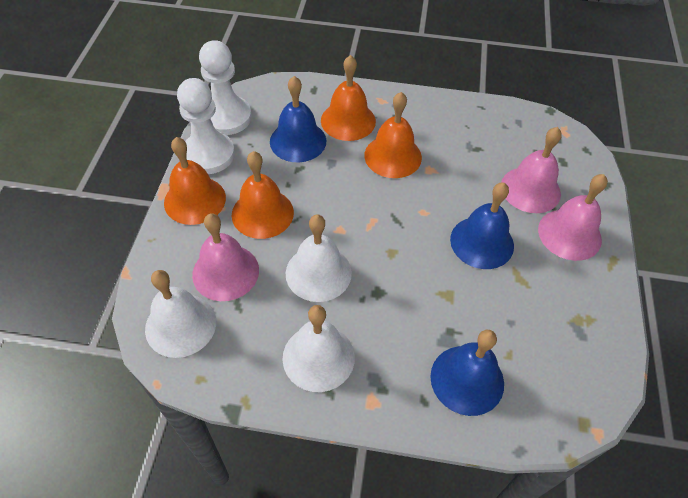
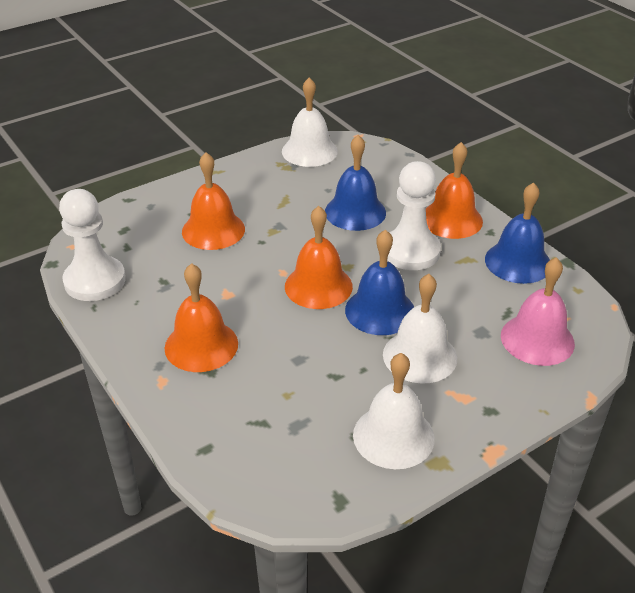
pink bell: [192,213,259,301] [501,127,562,213] [538,174,608,261] = 3 -> [501,257,575,366] = 1

